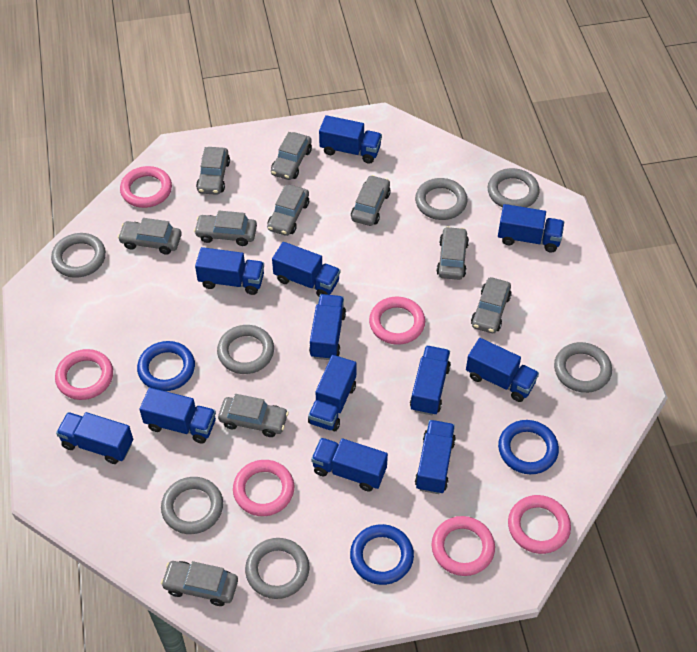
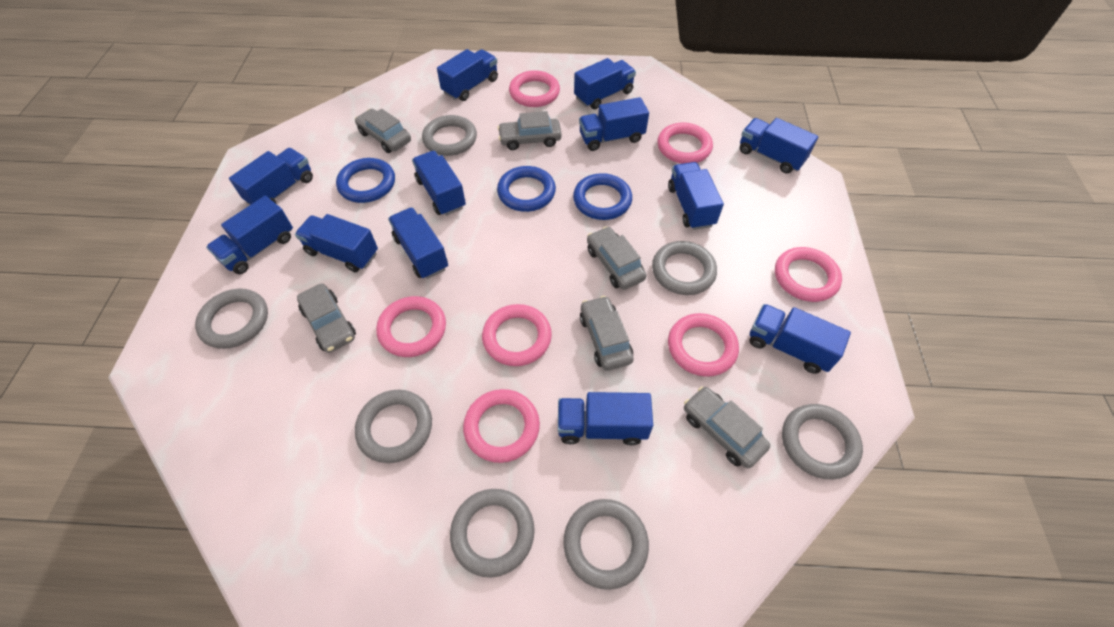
grey car: [118,218,182,255] [161,561,238,606] [194,210,257,246] [196,147,230,195] [218,394,289,437] [267,185,309,236] [271,132,312,180] [351,175,391,226] [436,226,469,280] [471,277,512,333] = 10 -> [297,284,356,353] [355,109,411,153] [497,111,562,150] [580,296,634,371] [587,226,647,290] [684,386,770,468] = 6
pink ring: [55,349,113,400] [120,166,172,208] [233,460,294,516] [369,297,425,345] [431,516,495,576] [508,495,571,554] = 6 -> [376,296,446,357] [463,389,540,463] [482,304,552,366] [509,70,560,107] [657,122,713,164] [668,313,739,377] [775,247,842,302] = 7

